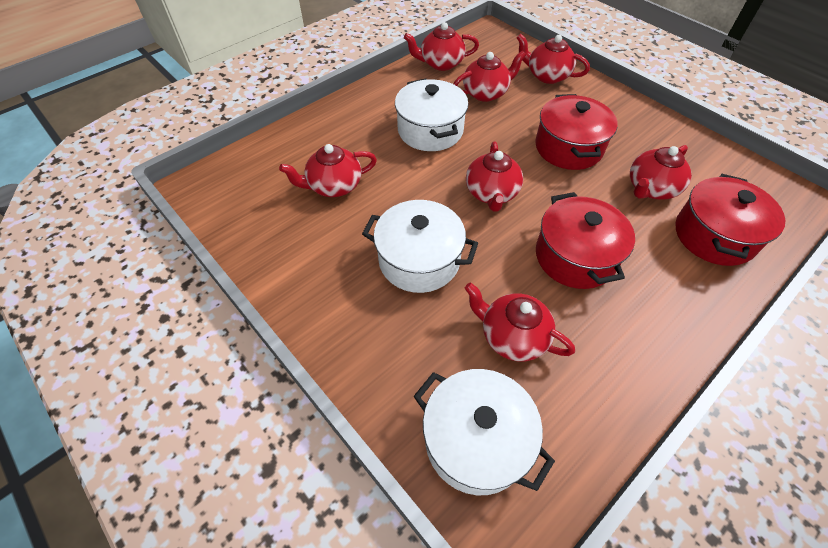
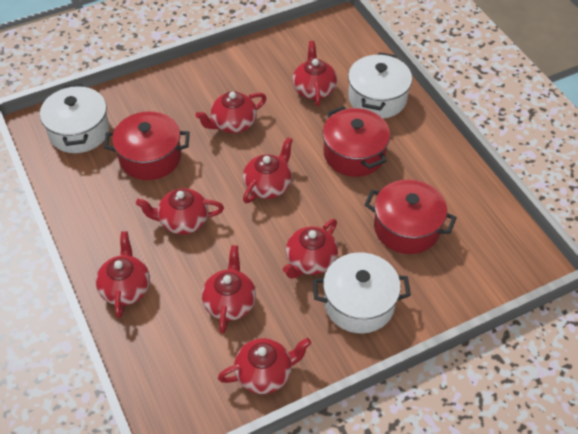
red teapot: [279,144,377,197] [404,22,479,71] [454,51,526,102] [465,283,575,362] [466,142,523,212] [517,34,590,84] [630,145,692,200] = 7 -> [96,231,150,318] [136,188,224,235] [195,91,267,133] [202,245,256,333] [218,338,311,394] [243,137,293,203] [283,219,338,279] [292,41,337,106] = 8

